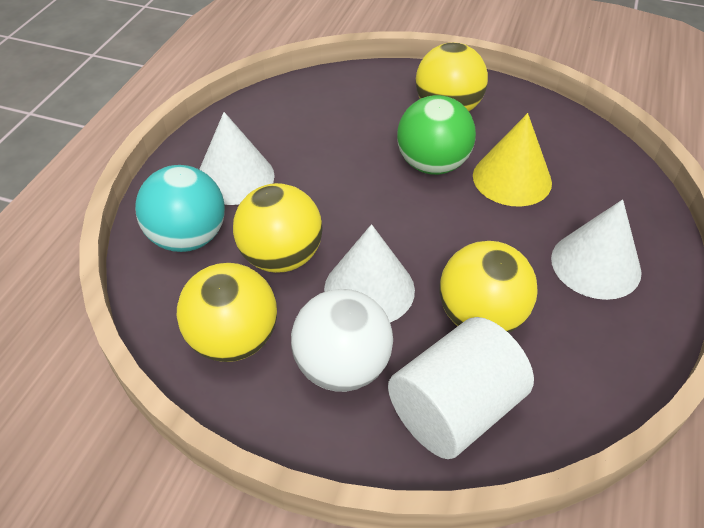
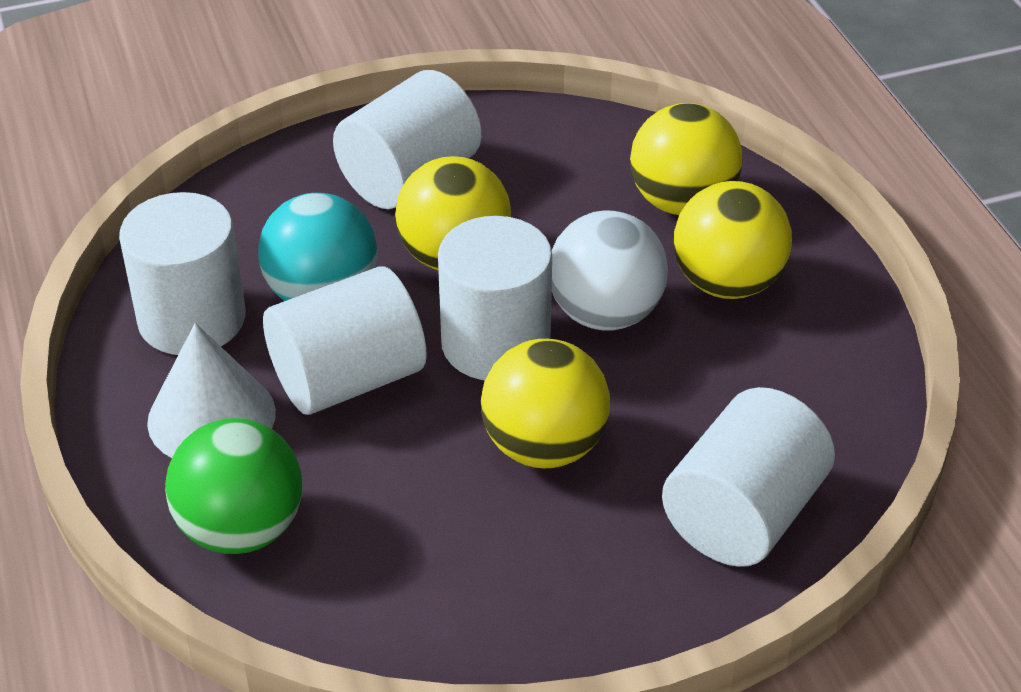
white cone: [199,112,275,205] [324,224,415,323] [551,199,642,300] = 3 -> [147,323,276,458] = 1
white cylinder: [388,317,534,459] = 1 -> [119,192,245,355] [263,267,427,415] [333,70,482,209] [438,216,552,380] [662,387,835,567] = 5
yellow cone: [473,113,552,207] = 1 -> none = 0

